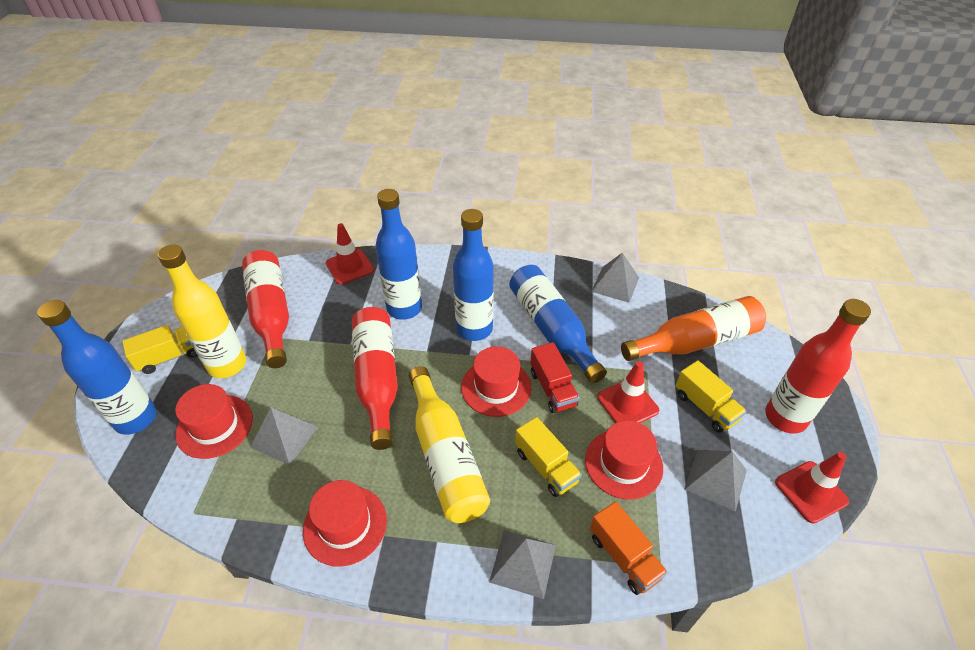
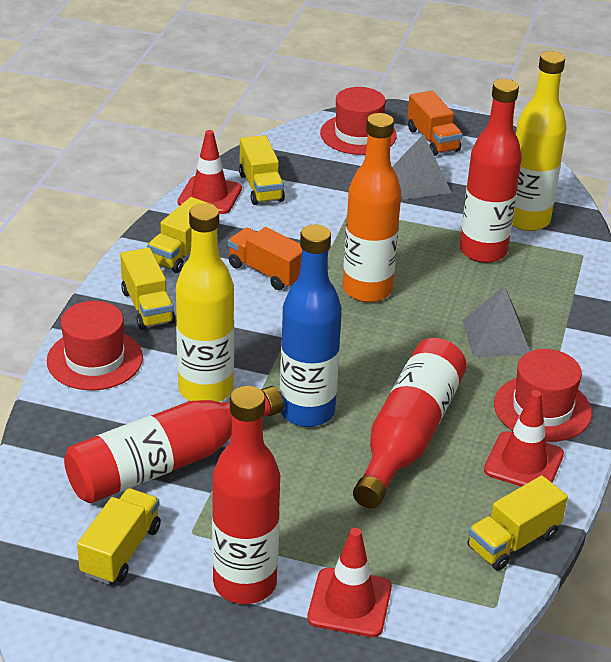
blue bottle: [37,300,157,435] [375,189,422,320] [453,209,494,341] [509,265,607,383] = 4 -> [280,224,342,427] = 1
grey pyramid: [250,408,318,465] [489,530,556,599] [591,252,639,303] [685,450,747,512] = 4 -> [392,134,452,200] [463,286,530,357] = 2
orange truck: [590,501,668,595] = 1 -> [228,227,302,290] [407,91,462,156] = 2
red bottle: [242,250,289,368] [352,307,398,450] [765,299,871,434] = 3 -> [64,386,284,503] [212,386,280,604] [353,338,467,509] [460,79,522,263] = 4
red hat: [175,384,253,459] [303,480,387,567] [461,346,531,417] [585,420,663,500] = 4 -> [47,301,143,390] [320,87,396,155] [494,349,592,442] = 3
red truck: [530,342,580,413] = 1 -> none = 0
yellow truck: [122,325,198,374] [515,417,582,497] [676,360,746,433] = 3 -> [77,488,161,584] [120,247,175,330] [147,197,215,273] [239,135,285,205] [468,475,568,571] = 5

